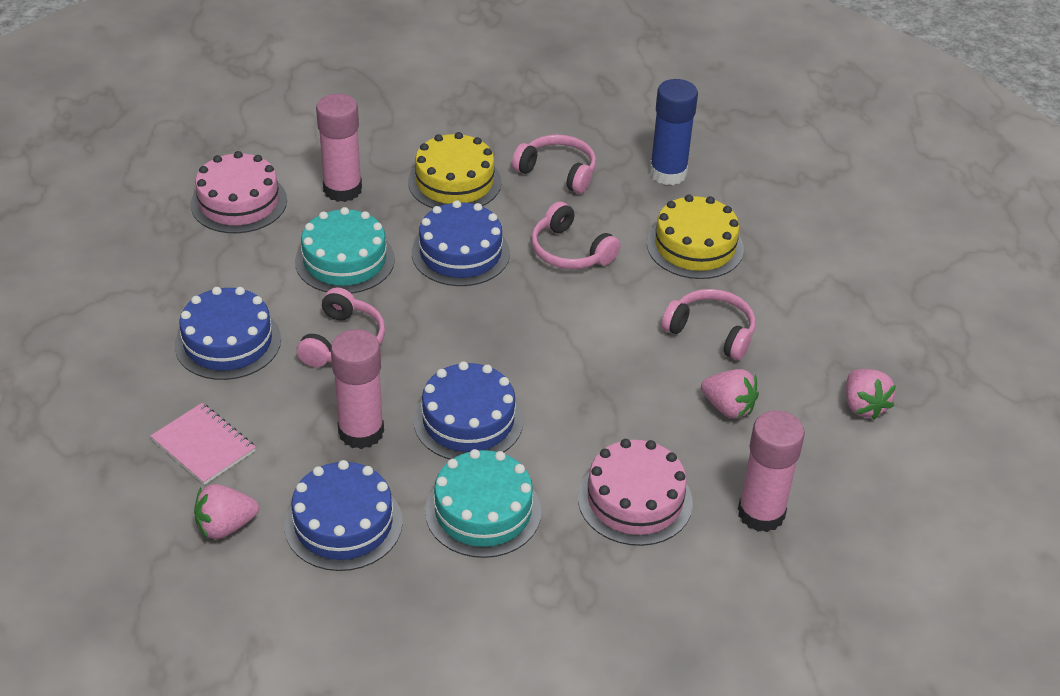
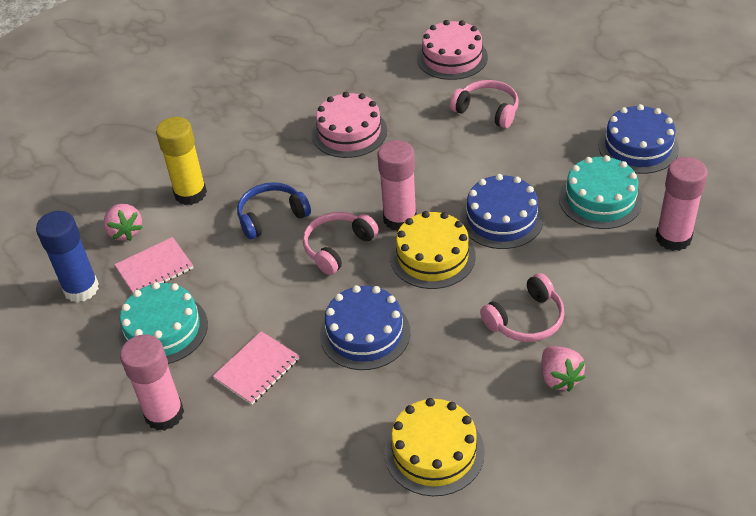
blue cake: [175,287,281,380] [284,460,402,571] [412,200,510,286] [414,361,524,459] = 4 -> [320,285,410,370] [460,174,544,249] [598,104,679,174] = 3
blue headphones: none = 0 -> [237,182,311,240] = 1
pink headphones: [297,288,385,367] [512,134,596,194] [531,202,621,269] [662,289,755,360] = 4 -> [303,212,379,275] [450,80,519,128] [480,273,565,342] = 3
pink notebook: [151,403,256,485] = 1 -> [114,237,193,293] [213,331,300,405] = 2
pink strawberry: [194,484,259,539] [701,369,759,419] [846,369,896,420] = 3 -> [103,204,143,241] [541,346,585,392] = 2
yellow glue stick: none = 0 -> [156,117,207,205] = 1

